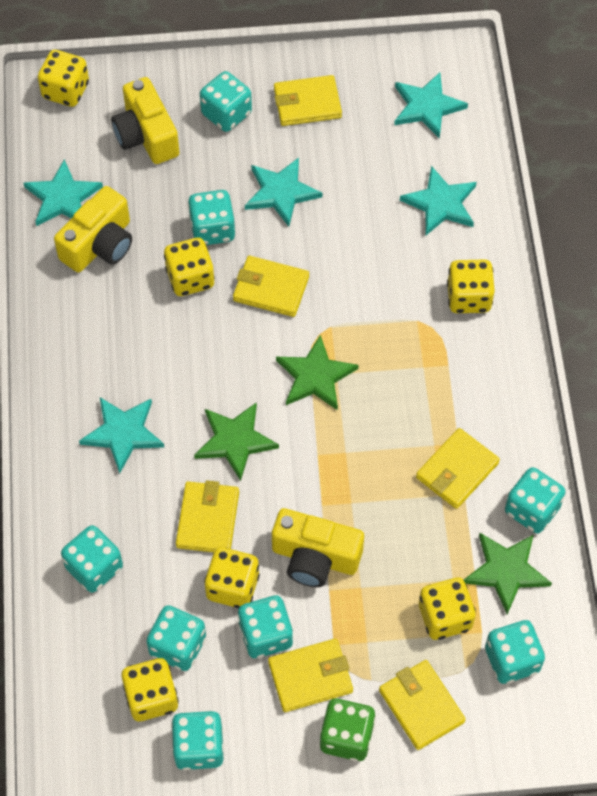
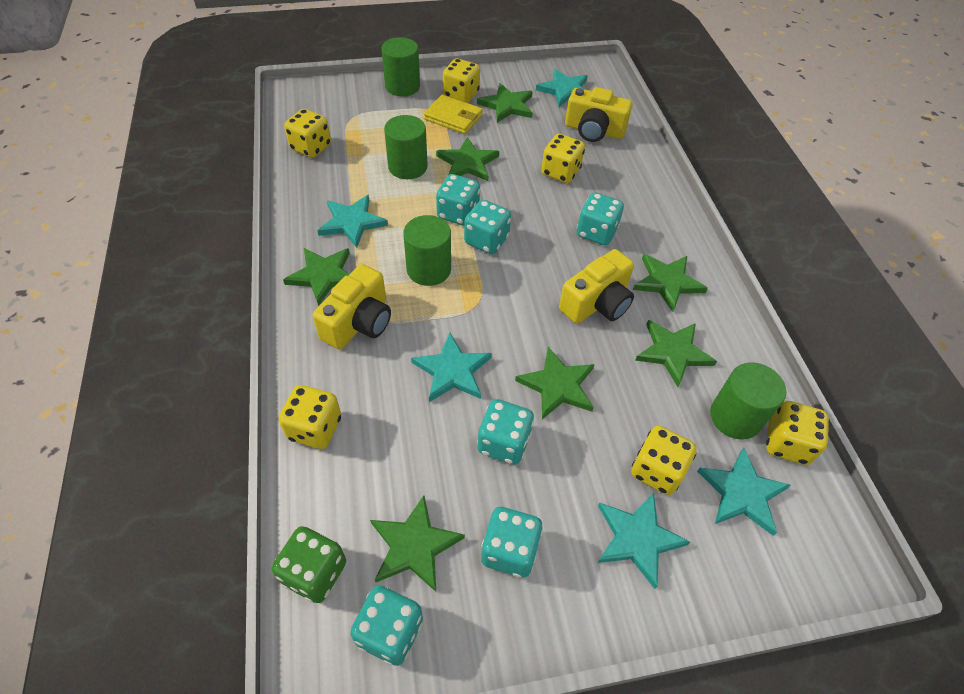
green cylinder: none = 0 -> [382,37,420,96] [384,115,428,179] [403,215,451,286] [710,362,786,440] = 4
green star: [194,402,279,481] [276,335,359,410] [464,533,552,614] = 3 -> [283,248,350,306] [370,496,465,592] [436,137,499,181] [477,83,533,123] [515,347,595,419] [633,254,708,312] [635,320,717,387] = 7
turquoise dice: [61,525,123,593] [146,605,206,671] [171,711,223,770] [188,190,236,245] [200,71,252,132] [237,595,293,658] [485,620,545,684] [505,467,566,533] = 8 -> [350,585,423,666] [436,174,480,226] [464,200,511,254] [477,399,534,465] [481,507,543,578] [577,192,624,245] = 6
yellow wallet: [176,480,239,552] [233,256,309,317] [268,639,353,712] [274,75,342,126] [379,660,466,750] [416,428,500,509] = 6 -> [424,95,483,134] = 1

